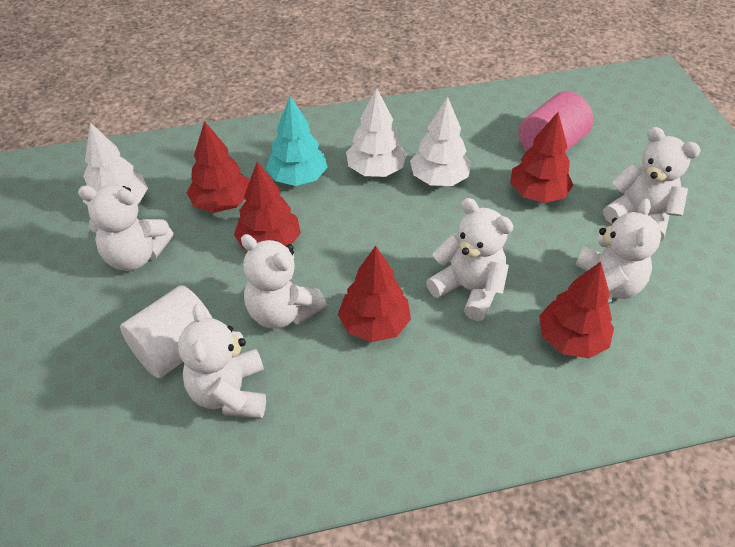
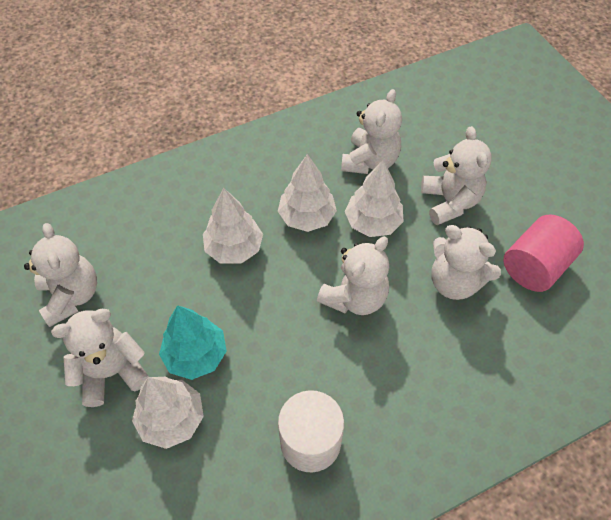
red tree: [187,121,249,213] [234,162,301,250] [338,246,411,342] [510,112,573,203] [539,261,614,358] = 5 -> none = 0
white tree: [83,122,148,205] [346,88,406,177] [410,97,471,186] = 3 -> [132,377,204,449] [203,188,263,264] [278,154,337,232] [345,160,404,237] = 4

